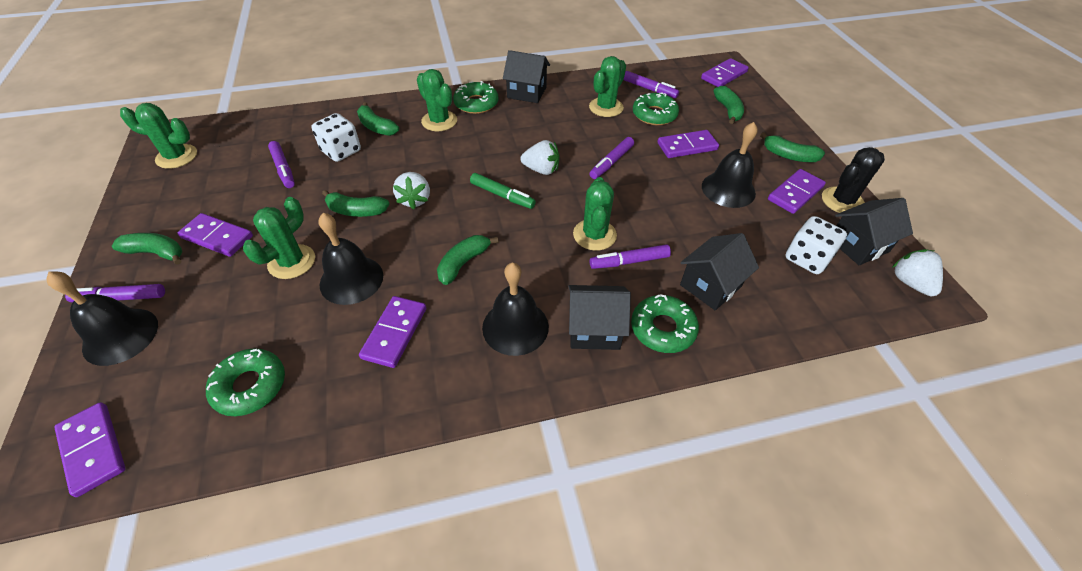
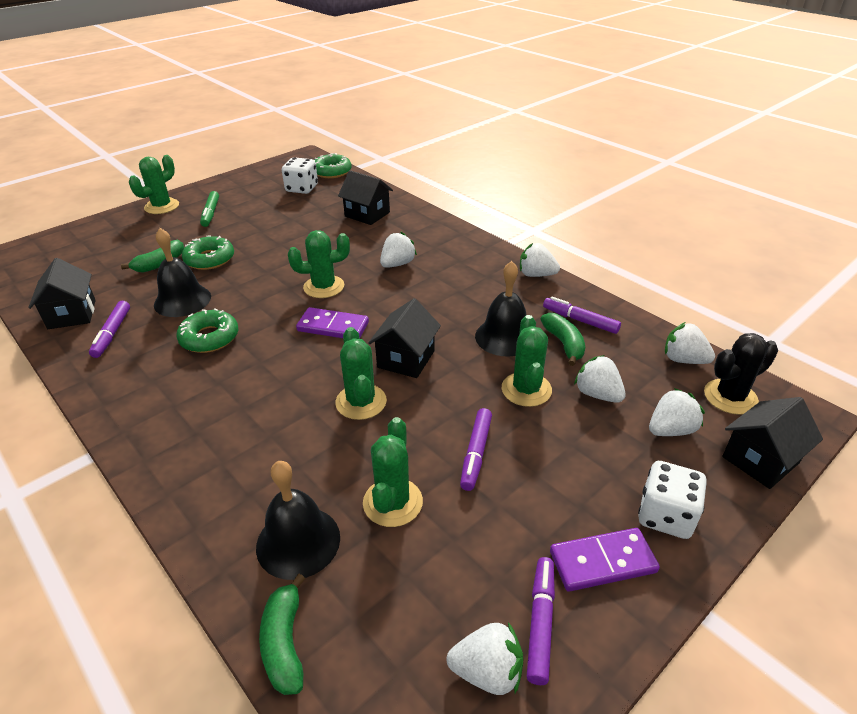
black bell: [47,271,158,366] [319,213,383,305] [482,263,549,356] [702,122,757,208] = 4 -> [154,228,211,317] [256,461,340,580] [475,261,526,357] = 3
green banana: [112,233,182,265] [322,190,389,217] [357,102,399,136] [437,235,499,285] [713,86,744,124] [760,132,825,162] = 6 -> [121,240,184,273] [259,574,305,695] [540,313,585,366] = 3
green donut: [206,348,285,416] [453,81,498,114] [631,294,699,353] [633,93,679,125] = 4 -> [176,309,238,353] [182,235,234,270] [314,153,352,178] = 3
purple domino: [54,402,126,497] [178,213,253,257] [359,296,426,368] [657,130,719,158] [701,58,749,87] [768,169,826,214] = 6 -> [296,307,369,338] [550,528,660,592] = 2
purple marker: [65,284,165,302] [268,141,295,188] [589,137,634,179] [590,244,671,269] [623,71,679,98] = 5 -> [89,301,130,358] [460,408,492,491] [527,557,555,685] [543,297,621,334] = 4
white strawberry: [393,172,430,209] [521,140,559,175] [892,249,943,296] = 3 -> [380,232,417,268] [447,622,524,695] [520,243,560,277] [574,355,626,403] [649,388,705,436] [665,322,715,364] = 6

